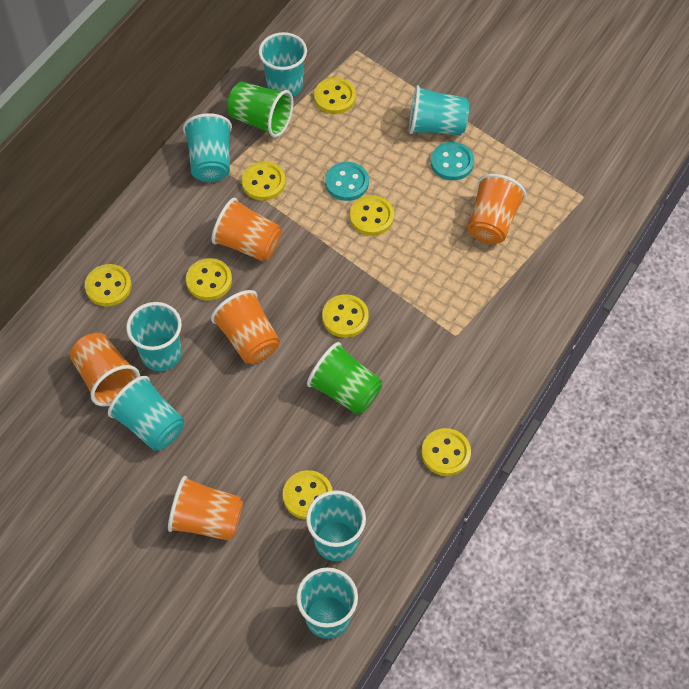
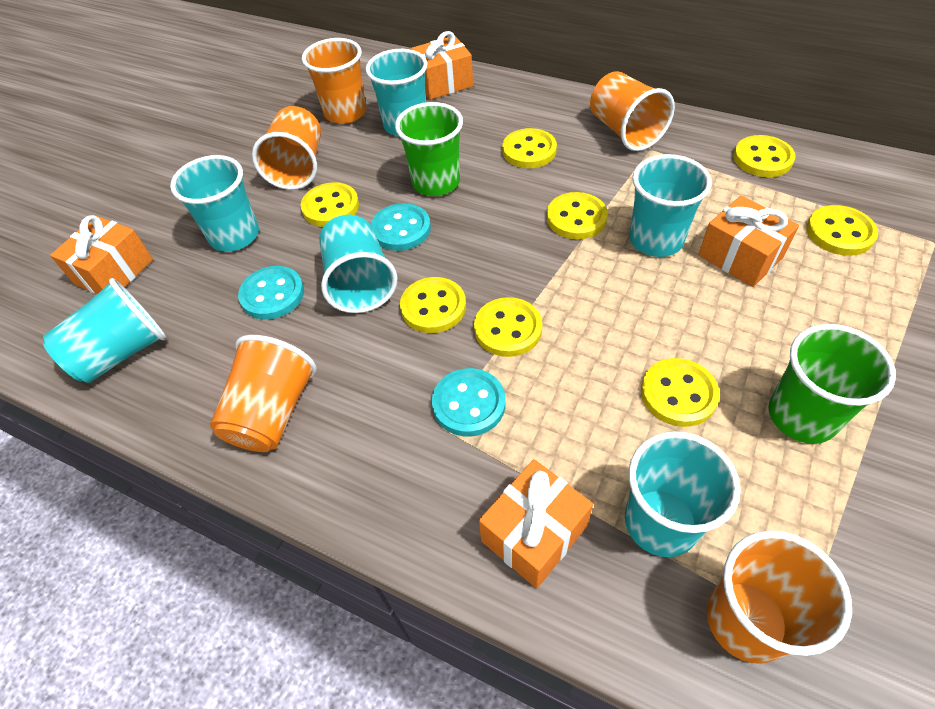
orange gift: none = 0 -> [50,215,153,294] [411,31,473,100] [479,459,593,588] [698,195,799,287] = 4
turquoise button: [325,162,369,201] [430,142,474,180] = 2 -> [238,266,304,320] [371,203,431,251] [432,368,506,436] = 3
turquoise cup: [108,375,184,451] [126,302,182,371] [183,113,232,182] [259,32,307,97] [296,567,358,639] [306,490,366,561] [409,85,469,135] = 7 -> [43,278,166,383] [170,155,259,252] [319,215,398,313] [366,49,427,136] [625,431,741,557] [629,154,712,257] = 6

